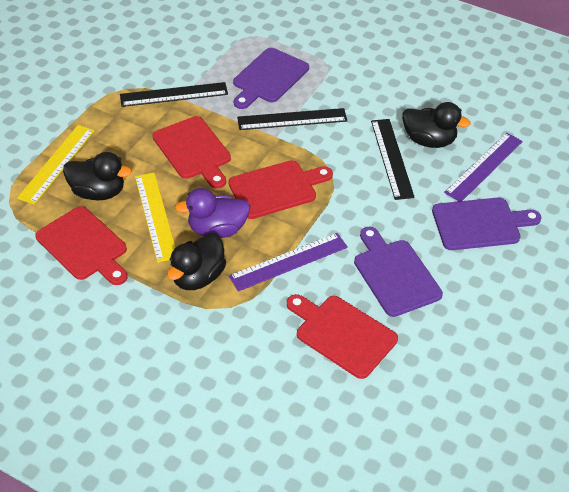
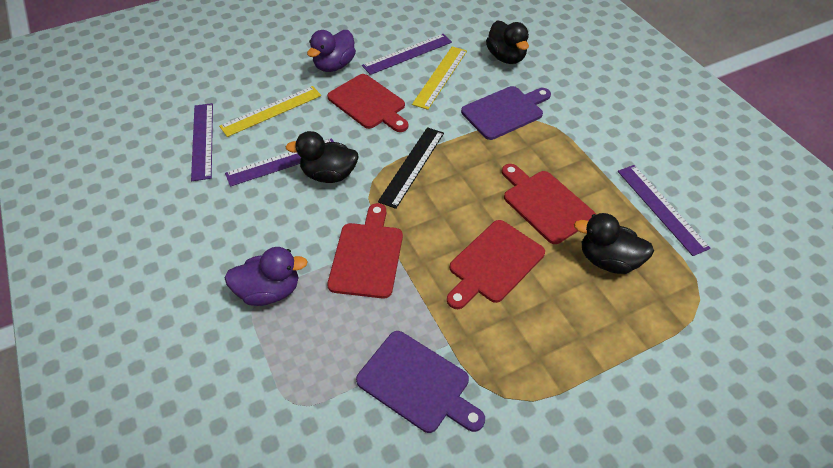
black ruler: [120,82,228,107] [237,108,347,130] [371,119,415,200] = 3 -> [378,127,444,209] = 1
purple cutting board: [233,48,309,109] [354,227,443,317] [432,198,541,250] = 3 -> [356,331,485,433] [461,86,551,140] = 2
purple duck: [175,188,250,238] = 1 -> [224,247,308,306] [307,30,356,72] = 2
purple ruler: [229,233,348,292] [444,133,523,201] = 2 -> [191,103,213,181] [225,138,334,187] [362,34,452,75] [618,165,710,256] = 4

